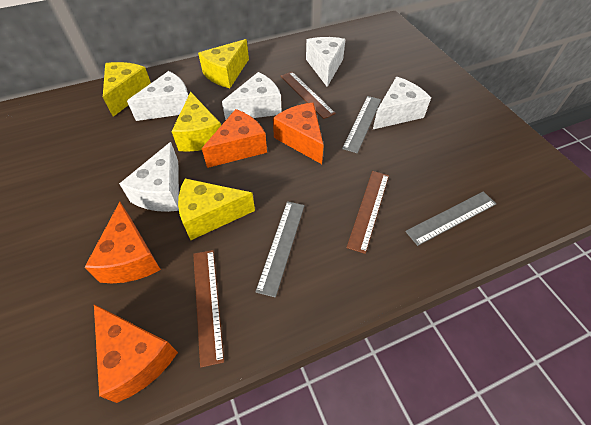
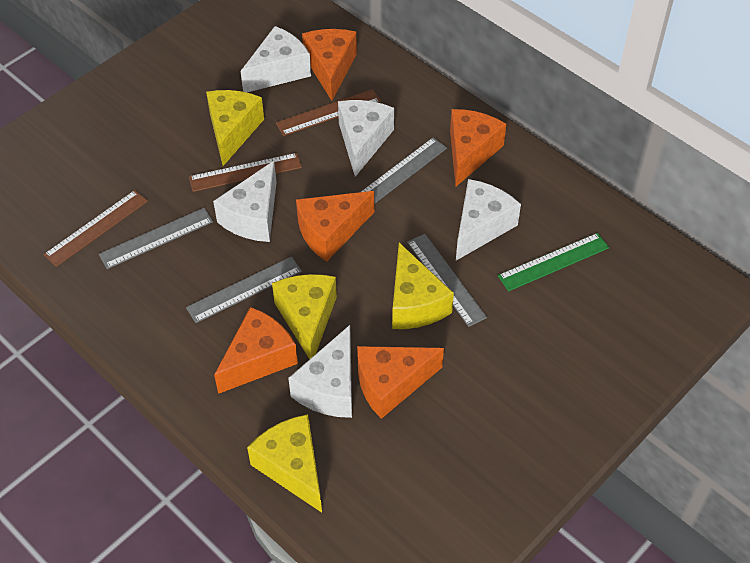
green ruler: none = 0 -> [498,233,609,291] = 1
grey ruler: [255,201,305,298] [342,96,381,153] [405,191,496,246] = 3 -> [99,208,213,269] [186,257,302,323] [361,138,447,204] [407,234,487,327] = 4
orange cheese: [84,202,161,283] [94,304,178,403] [202,109,267,168] [273,103,324,164] = 4 -> [214,307,298,394] [296,191,374,262] [302,29,357,101] [357,346,444,419] [450,109,506,186] = 5

